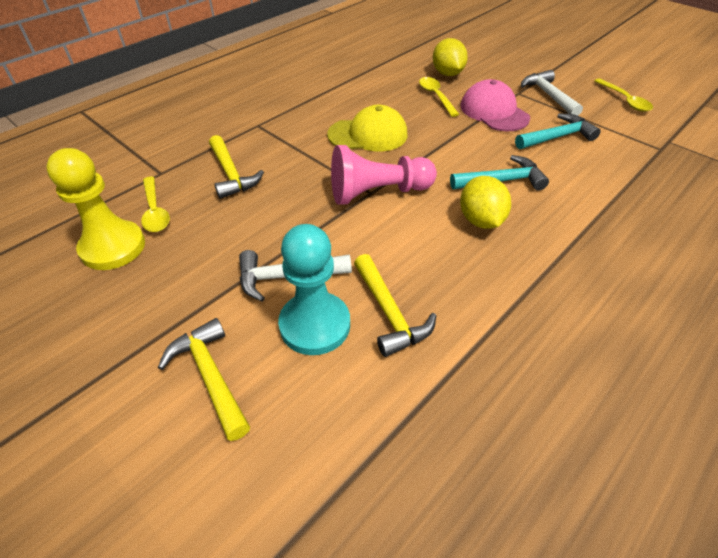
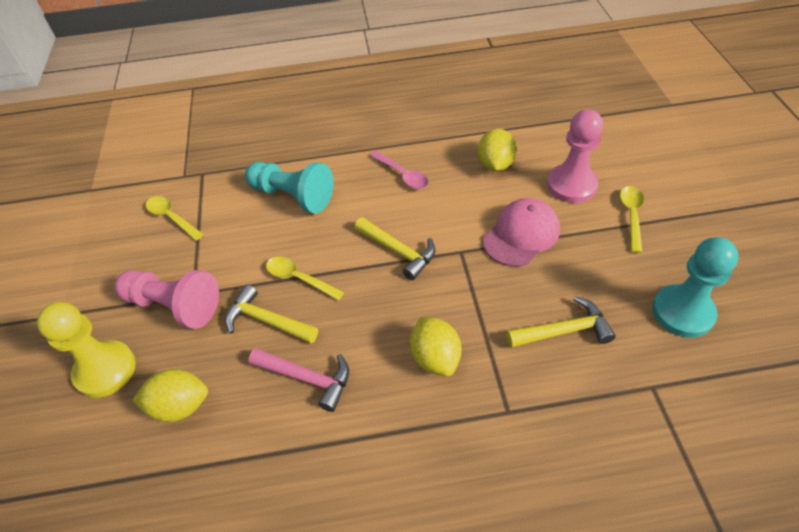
pink hammer: none = 0 -> [248,348,349,412] = 1
pink pawn: [331,145,437,205] = 1 -> [114,270,219,329] [547,109,603,203] = 2
pink spoon: none = 0 -> [370,151,429,189] = 1
turquoise hammer: [450,155,549,190] [515,114,601,149] = 2 -> none = 0
turquoise pawn: [278,224,350,355] = 1 -> [245,162,333,214] [652,237,739,338] = 2
white hammer: [239,250,352,301] [521,70,583,116] = 2 -> none = 0
yellow cap: [327,105,408,152] = 1 -> none = 0
yellow lemon: [433,38,468,76] [460,176,511,229] = 2 -> [132,369,208,422] [410,317,461,376] [478,129,517,171] = 3

